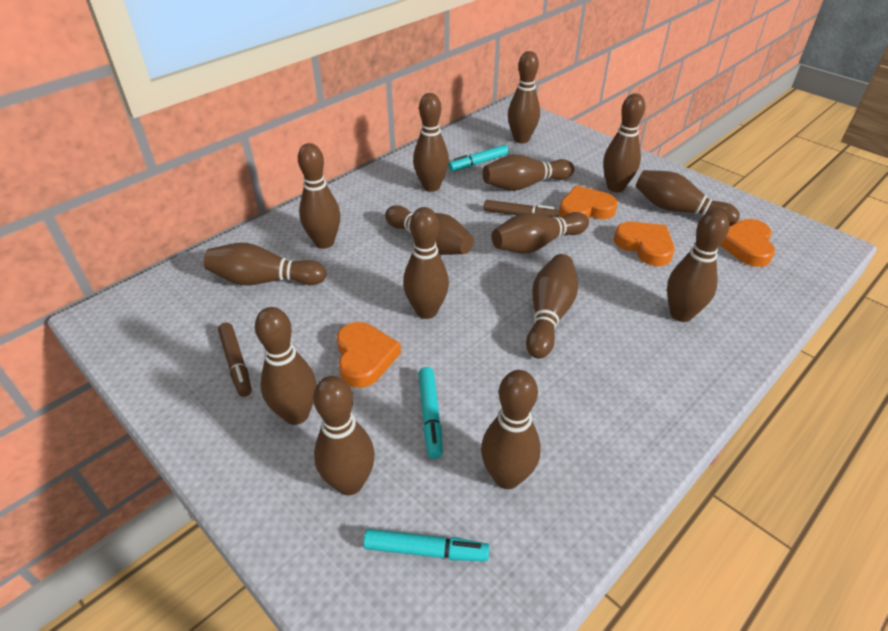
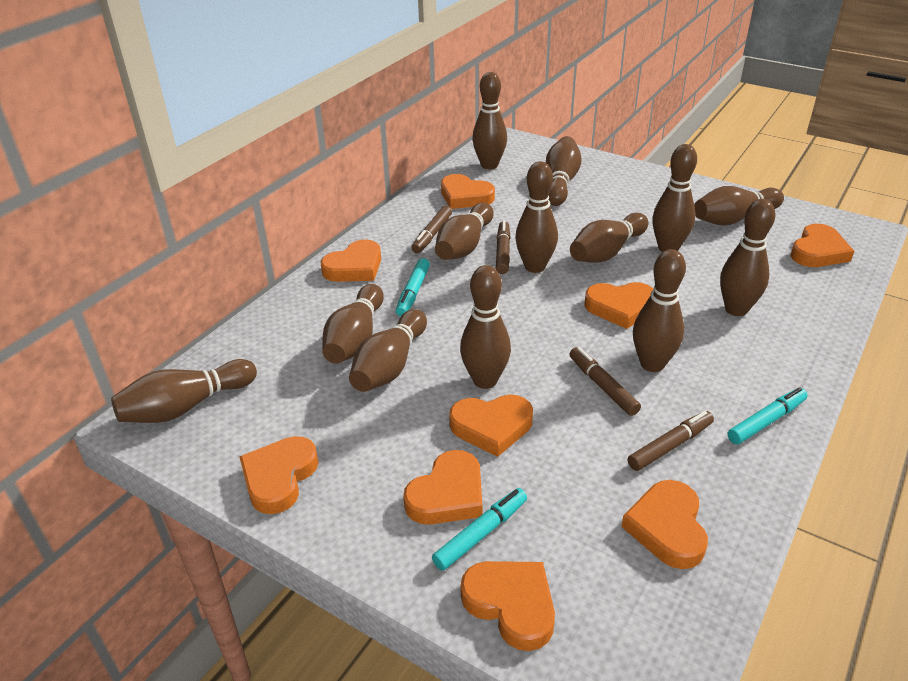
brown bowling pin: [204,243,327,285] [255,307,317,425] [298,143,341,249] [313,376,375,495] [385,205,474,255] [403,207,449,319] [413,93,449,192] [481,370,541,489] [482,154,574,191] [492,212,589,253] [508,51,540,144] [526,254,578,359] [603,93,645,192] [635,170,740,226] [667,210,729,322] = 15 -> [111,359,257,423] [322,284,384,364] [349,309,427,392] [435,203,494,260] [460,265,511,389] [472,72,507,169] [515,161,558,273] [546,136,582,206] [570,213,648,263] [633,249,686,372] [652,144,697,252] [694,186,784,225] [720,199,775,316] = 13
brown marker: [218,323,252,397] [484,200,559,218] = 2 -> [412,206,452,253] [496,221,511,274] [570,347,641,416] [628,411,714,471] = 4
orange heart: [337,322,401,388] [559,186,618,219] [614,222,675,266] [720,219,775,267] = 4 -> [239,436,319,514] [321,239,381,282] [403,450,482,525] [441,174,495,209] [449,395,533,457] [461,561,555,651] [584,282,654,329] [621,480,708,569] [791,224,854,267] = 9

